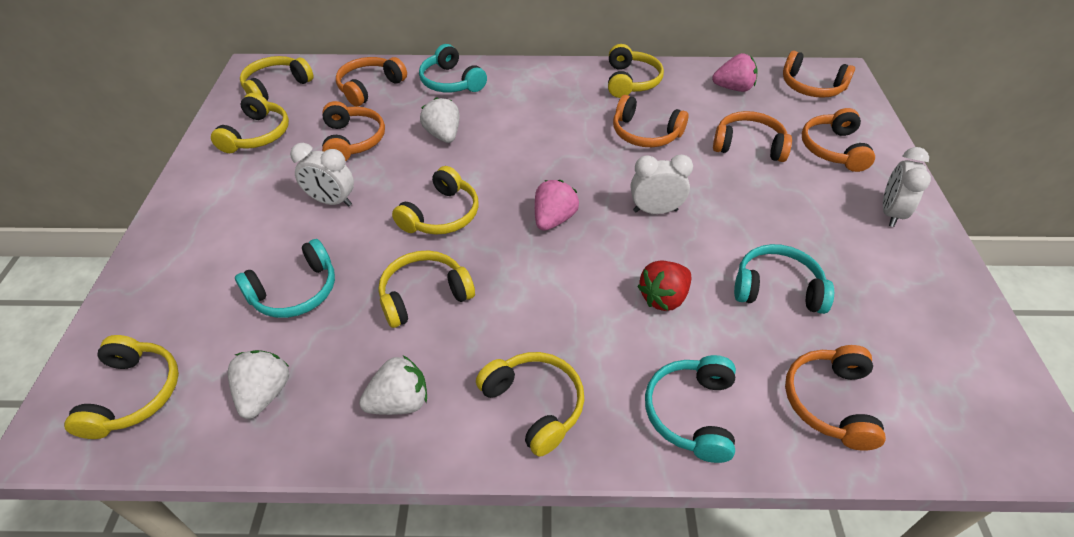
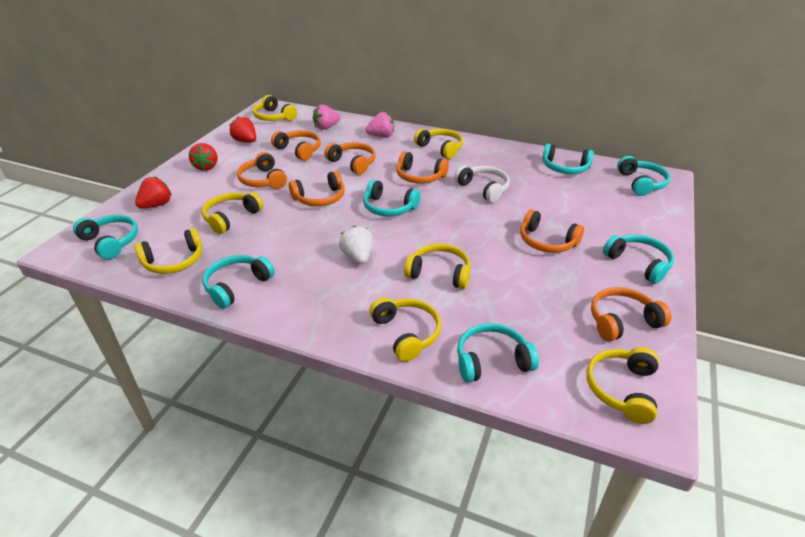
red strawberry: [637,260,691,311] = 1 -> [135,177,172,209] [189,143,217,171] [230,117,256,143] = 3
turquoise headphones: [235,239,335,318] [419,44,487,92] [645,355,736,463] [734,244,834,314] = 4 -> [73,215,138,259] [203,255,275,309] [363,180,421,216] [457,323,539,382] [542,144,594,174] [603,235,674,284] [617,156,670,196] = 7
white clock: [290,143,354,206] [631,155,693,214] [883,147,931,227] = 3 -> none = 0
white headphones: none = 0 -> [454,166,510,202] = 1
white strawberry: [228,350,289,419] [359,355,427,415] [420,97,460,143] = 3 -> [339,226,373,264] = 1

